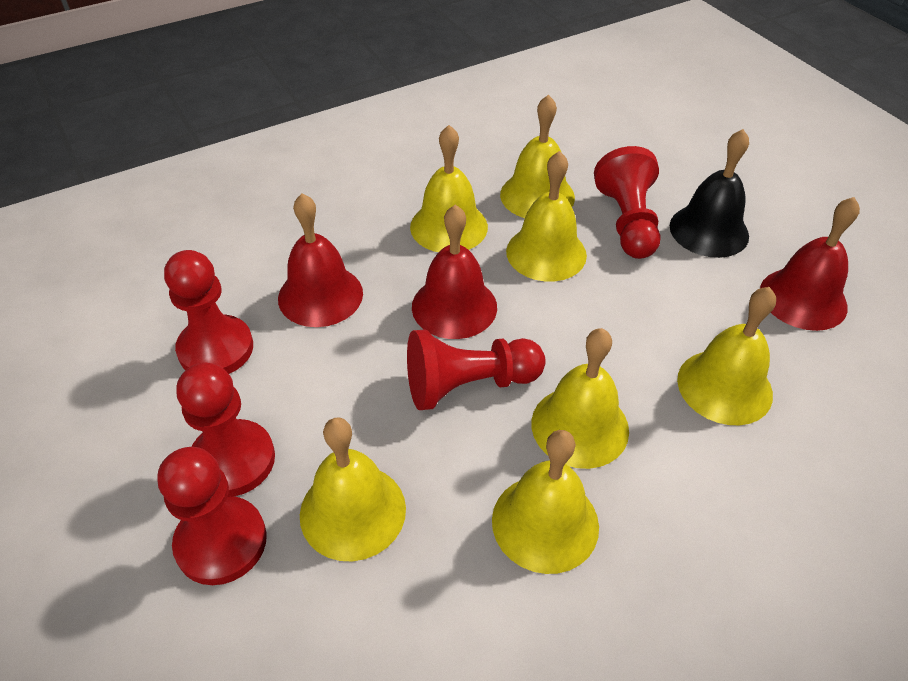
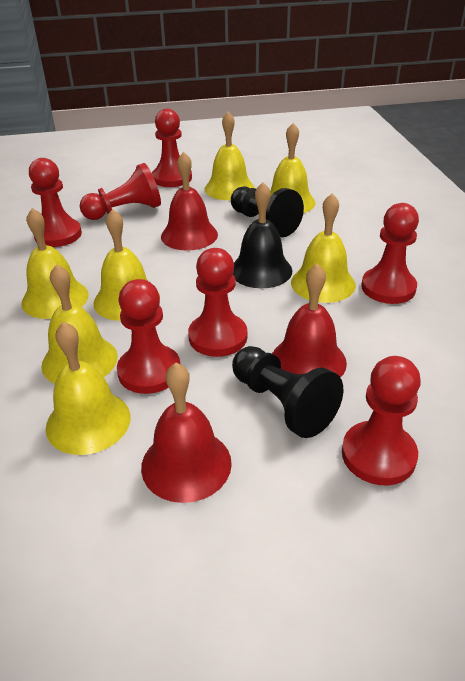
black pawn: none = 0 -> [231,186,304,237] [232,346,343,438] = 2
red pawn: [157,447,267,585] [164,250,253,374] [176,363,275,496] [407,330,546,410] [594,146,661,259] = 5 -> [29,158,82,247] [80,163,161,220] [117,279,180,394] [152,109,192,187] [188,248,247,357] [342,356,421,485] [362,203,419,304] = 7

